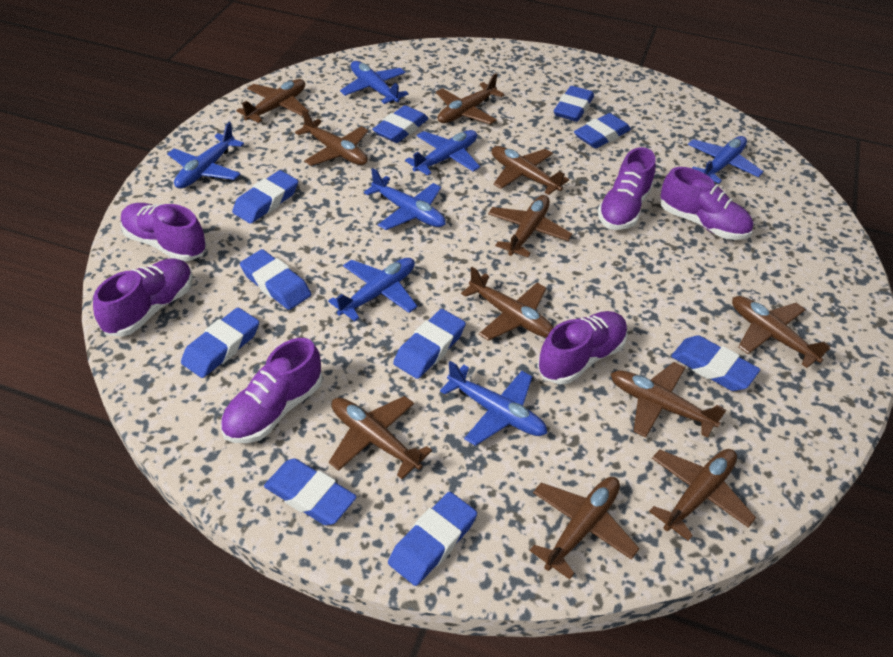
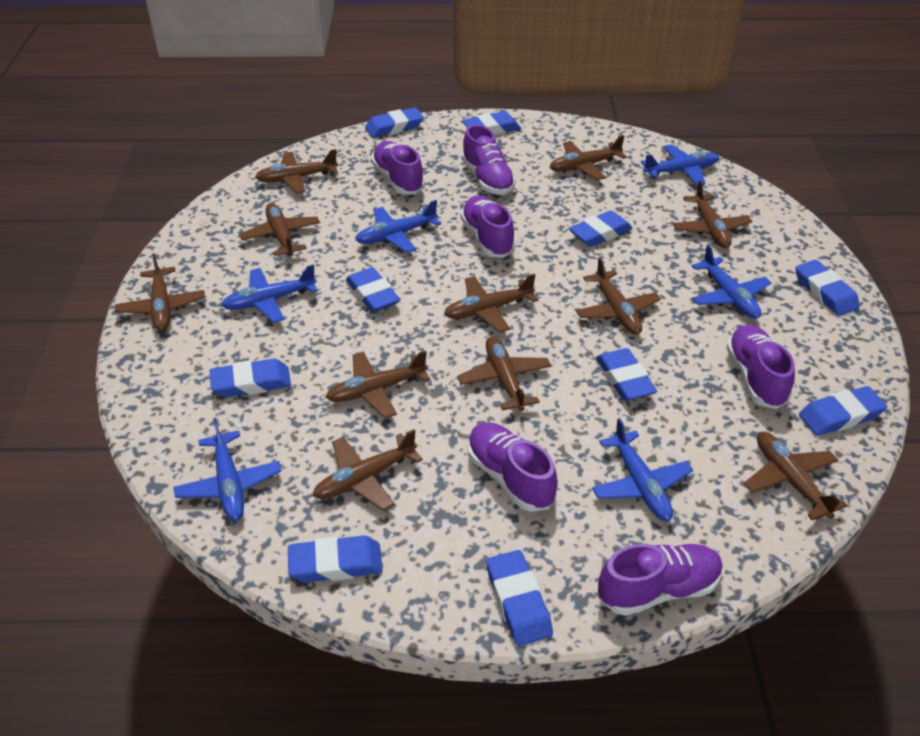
blue plane: [167,122,244,189] [328,258,417,321] [340,61,409,104] [364,168,446,230] [405,130,480,176] [440,361,547,446] [688,136,763,184] = 7 -> [173,418,282,521] [221,264,318,323] [355,200,441,253] [592,418,693,521] [641,145,719,185] [692,245,771,319] = 6

